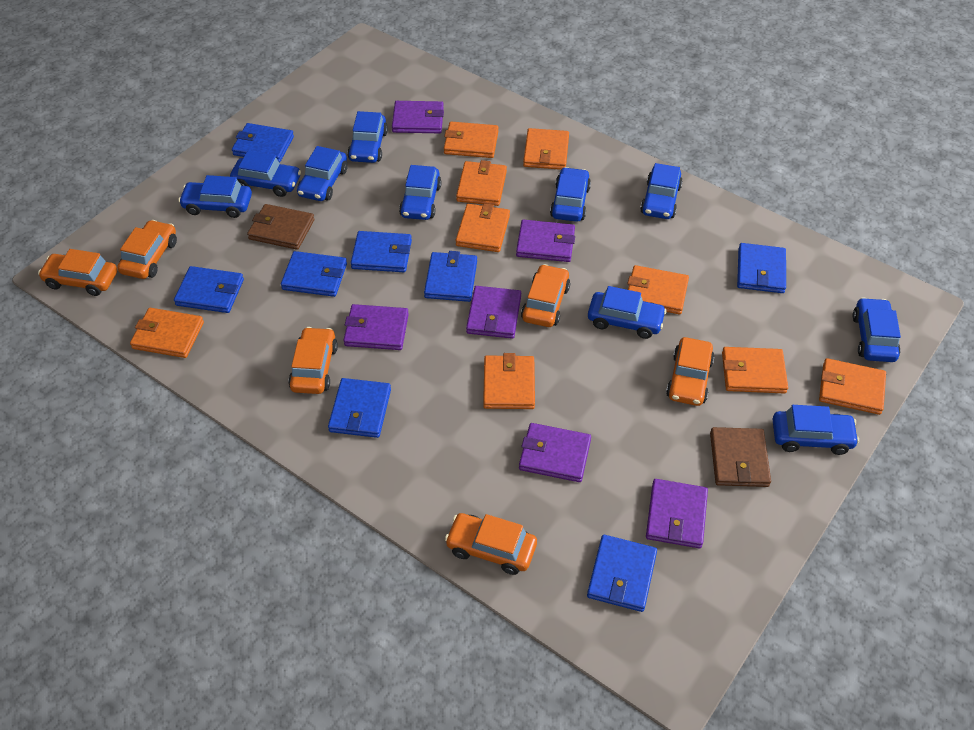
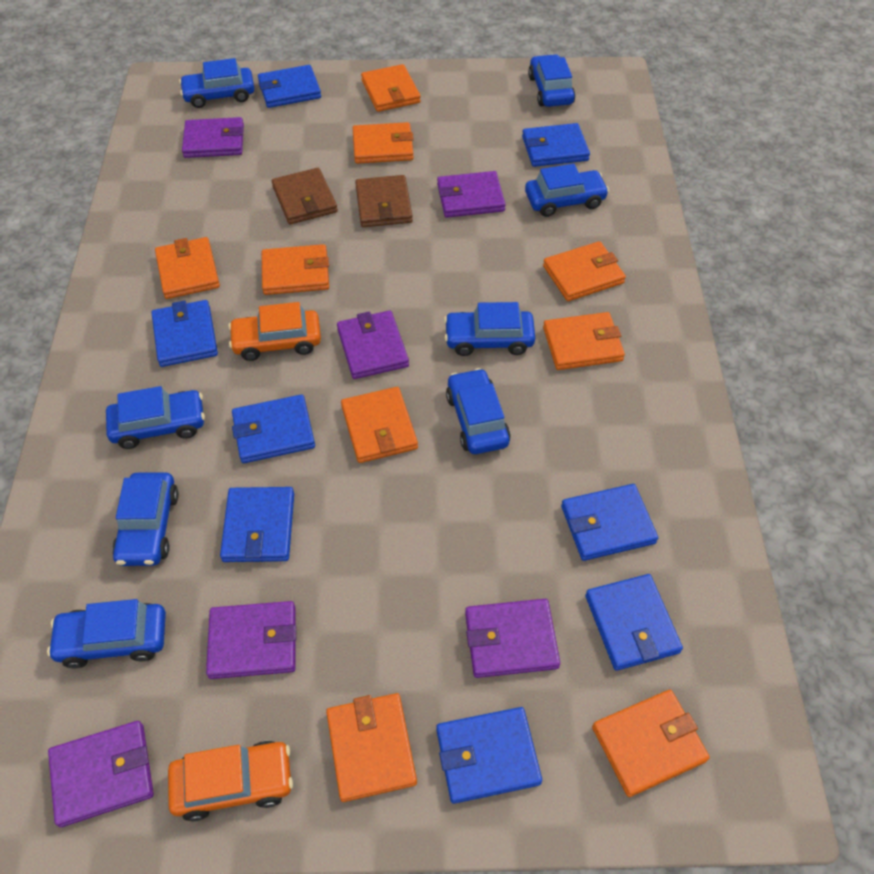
blue car: [178,175,252,218] [230,151,301,197] [297,146,348,201] [347,111,388,163] [399,165,442,220] [550,167,591,222] [588,286,667,339] [640,163,683,219] [772,405,859,455] [853,297,901,362] = 10 -> [47,599,166,668] [106,386,205,449] [112,472,179,566] [179,58,254,108] [444,302,535,356] [446,368,511,454] [525,164,609,217] [528,54,575,107] = 8
orange car: [38,249,117,296] [117,220,177,279] [288,327,338,394] [445,513,537,575] [521,264,570,327] [666,337,715,406] = 6 -> [168,741,293,821] [228,302,321,361] = 2

